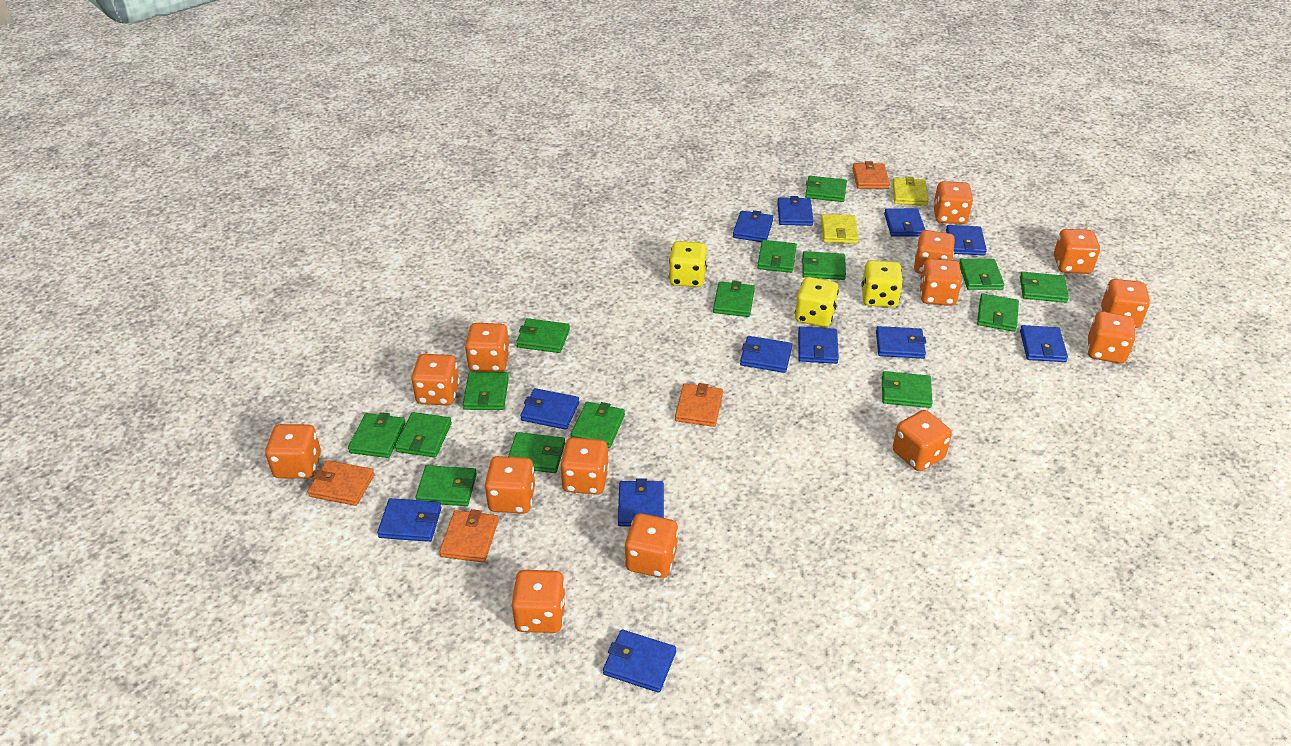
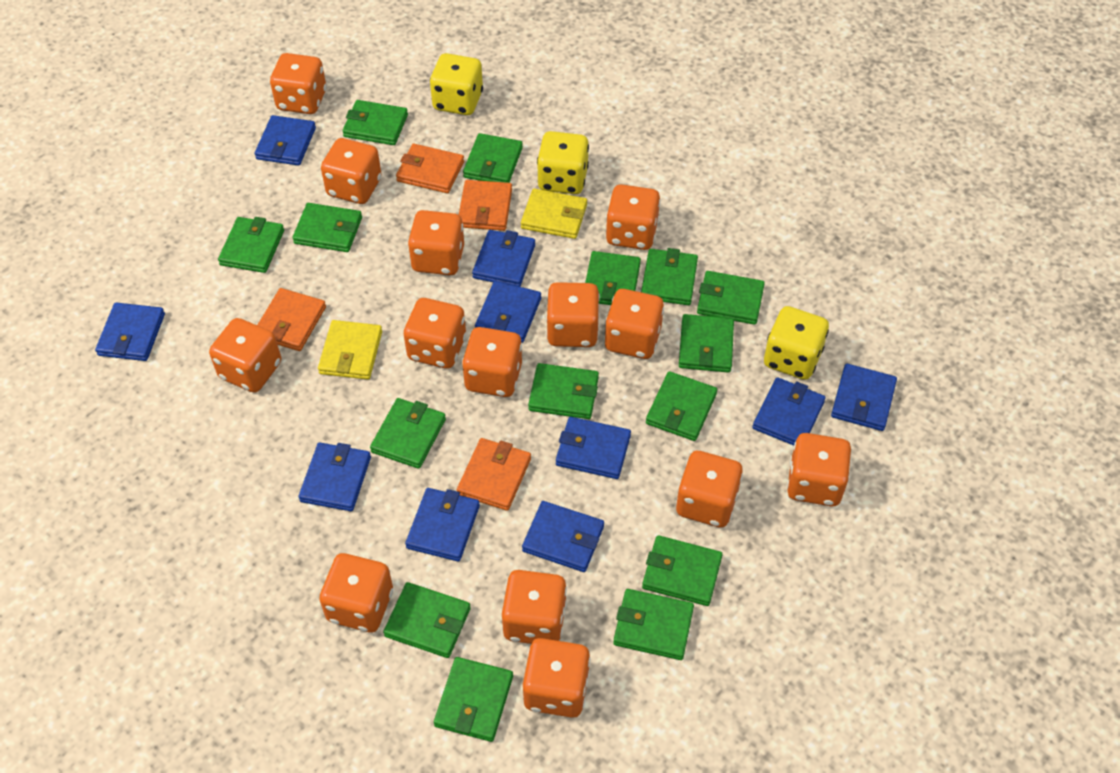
blue wallet: [377,498,442,542] [520,388,579,430] [603,629,676,693] [618,478,664,526] [733,210,773,242] [740,336,792,373] [777,196,813,226] [798,327,839,364] [876,326,926,359] [884,208,925,237] [946,225,987,255] [1020,325,1068,362] = 12 -> [95,303,165,361] [255,115,316,166] [298,443,371,511] [405,488,480,562] [472,230,535,287] [475,281,541,343] [522,501,604,572] [556,417,631,479] [752,377,826,446] [831,364,897,431] = 10

